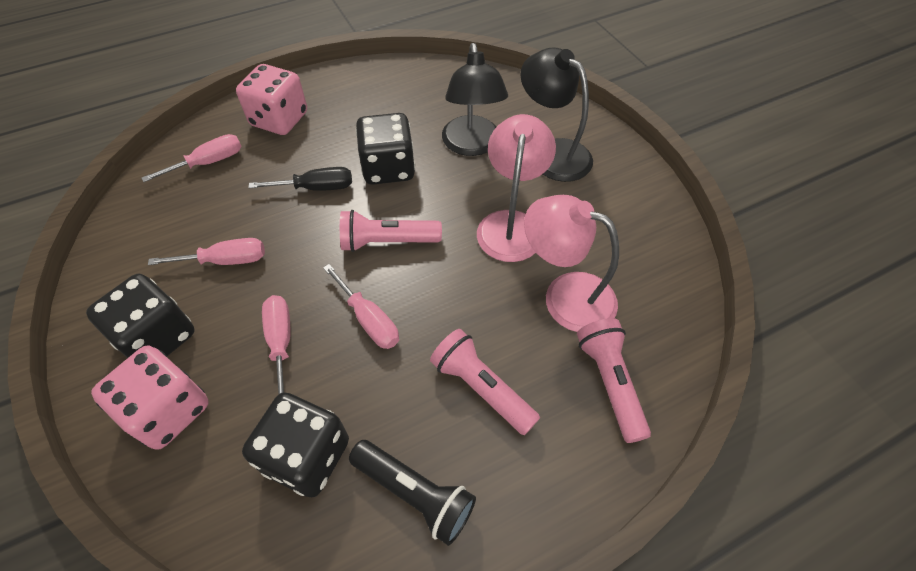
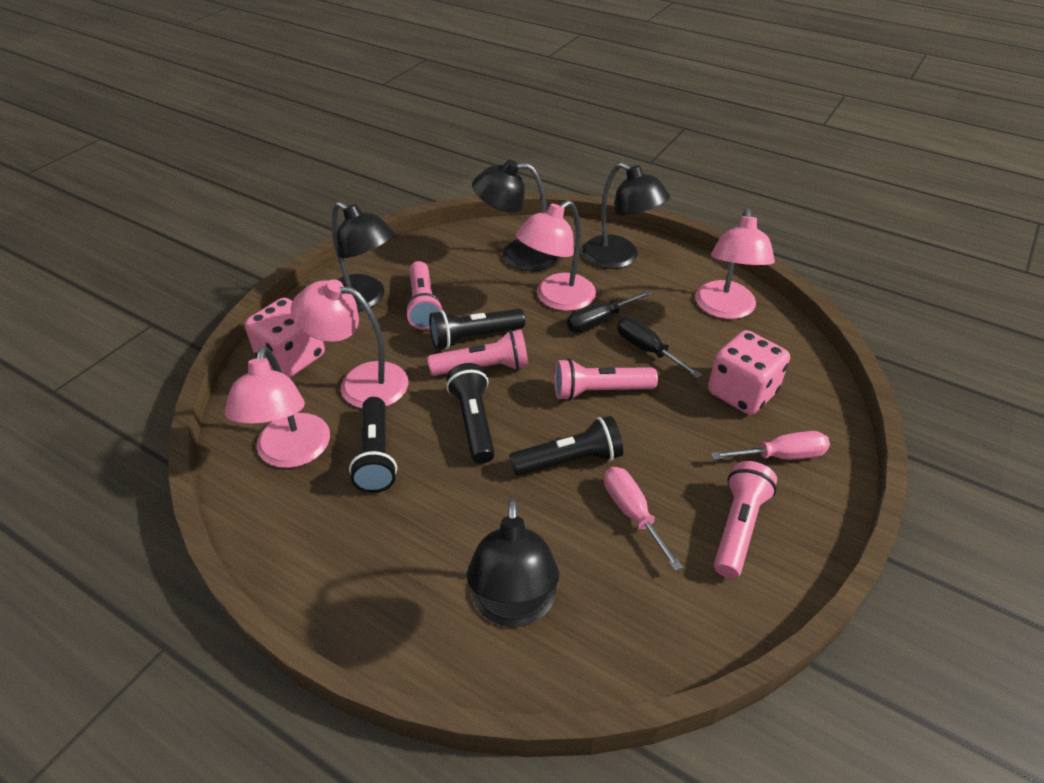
black dice: [86,274,195,358] [242,392,349,497] [356,113,415,185] = 3 -> none = 0
black flashlight: [349,440,476,546] = 1 -> [349,397,397,493] [429,309,525,349] [446,363,495,464] [509,416,623,476] = 4
black lamp: [442,43,508,156] [521,47,593,182] = 2 -> [332,201,395,312] [467,498,559,627] [472,160,558,271] [582,162,670,269] = 4
black screwdriver: [248,167,352,191] = 1 -> [567,290,651,333] [617,317,702,378] = 2
pink flashlight: [340,210,442,252] [430,329,540,435] [577,318,651,443] = 3 -> [405,261,444,330] [428,330,528,376] [554,358,658,401] [714,461,777,578] = 4
pink lamp: [477,114,556,262] [524,195,619,332] = 2 -> [224,346,330,468] [291,279,408,409] [516,200,596,311] [695,209,775,319] = 4
pink screwdriver: [142,134,242,182] [148,238,265,265] [262,295,291,395] [323,264,399,349] = 4 -> [604,467,683,571] [711,431,830,460] = 2

